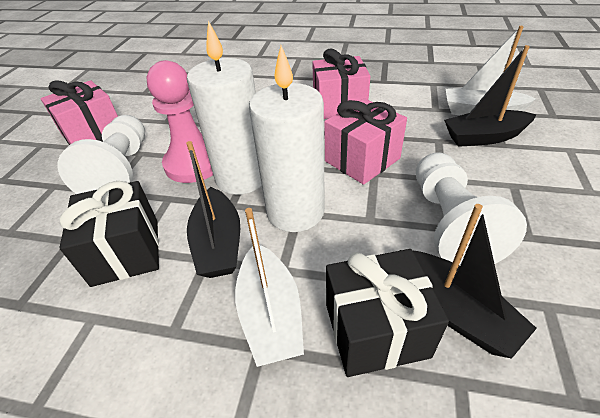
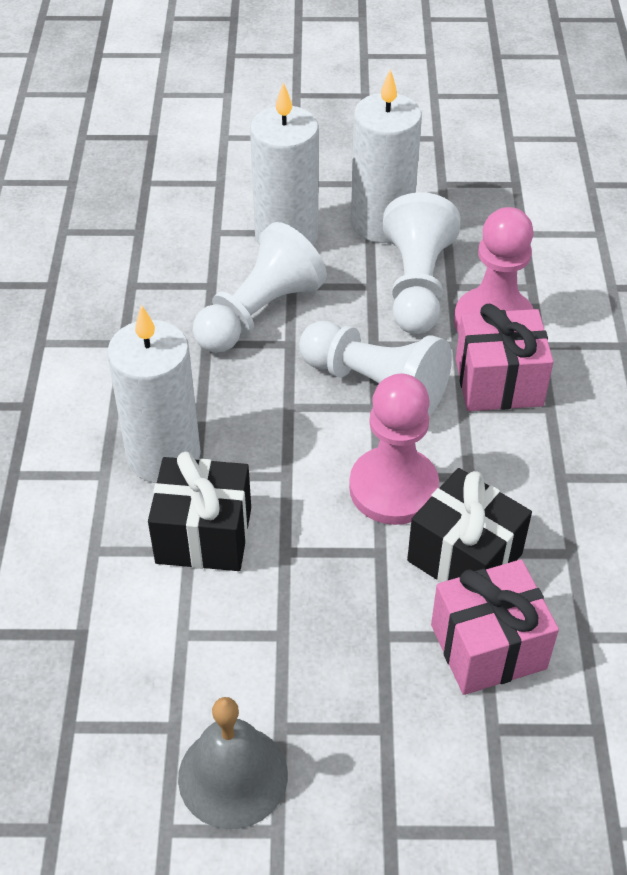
black boat: [186,141,240,278] [400,204,537,359] [444,45,537,147] = 3 -> none = 0
grey bell: none = 0 -> [178,697,288,829] = 1
pink gift: [41,80,118,145] [312,49,370,119] [324,98,407,185] = 3 -> [431,559,559,695] [456,304,554,411] = 2
pink pawn: [147,60,213,183] = 1 -> [349,373,439,525] [454,207,534,333] = 2
white boat: [235,208,304,367] [446,26,536,115] = 2 -> none = 0
white candle: [187,21,262,195] [249,46,325,232] = 2 -> [107,305,201,483] [250,82,319,245] [351,69,422,243] = 3
white pawn: [57,115,145,194] [416,152,527,265] = 2 -> [193,222,327,353] [299,321,452,416] [383,192,460,334] = 3

